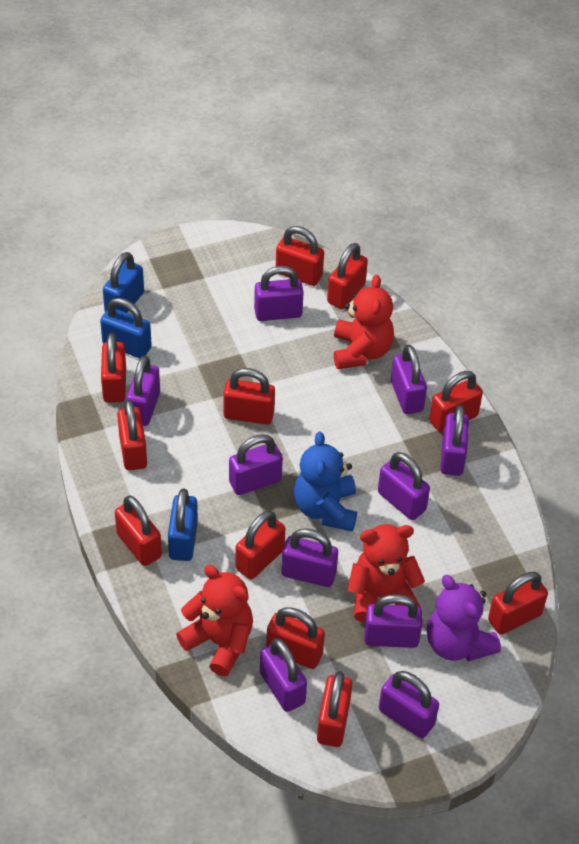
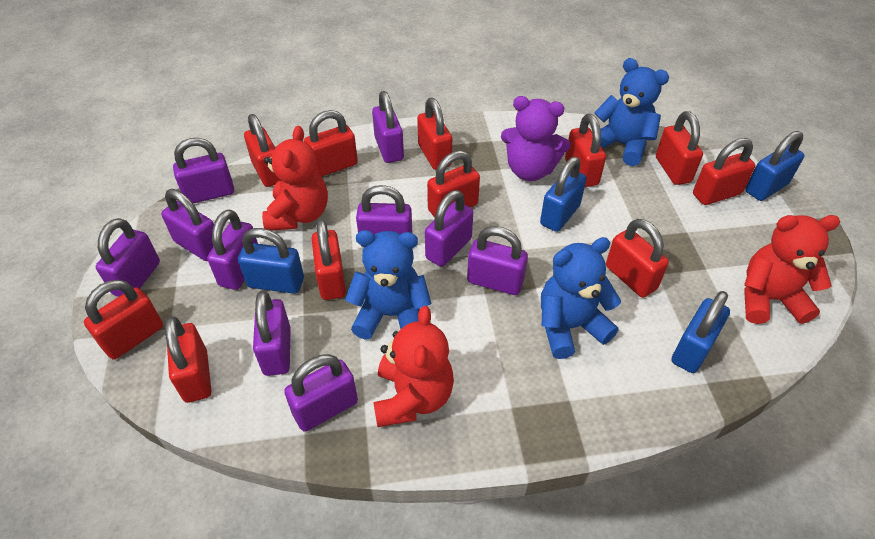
blue padlock: [100,298,152,358] [103,252,144,313] [168,488,198,561] = 3 -> [238,228,304,294] [540,157,587,232] [671,291,730,373] [745,131,805,201] = 4
blue teddy bear: [294,431,357,532] = 1 -> [345,230,432,340] [541,237,621,359] [594,58,669,166] = 3

